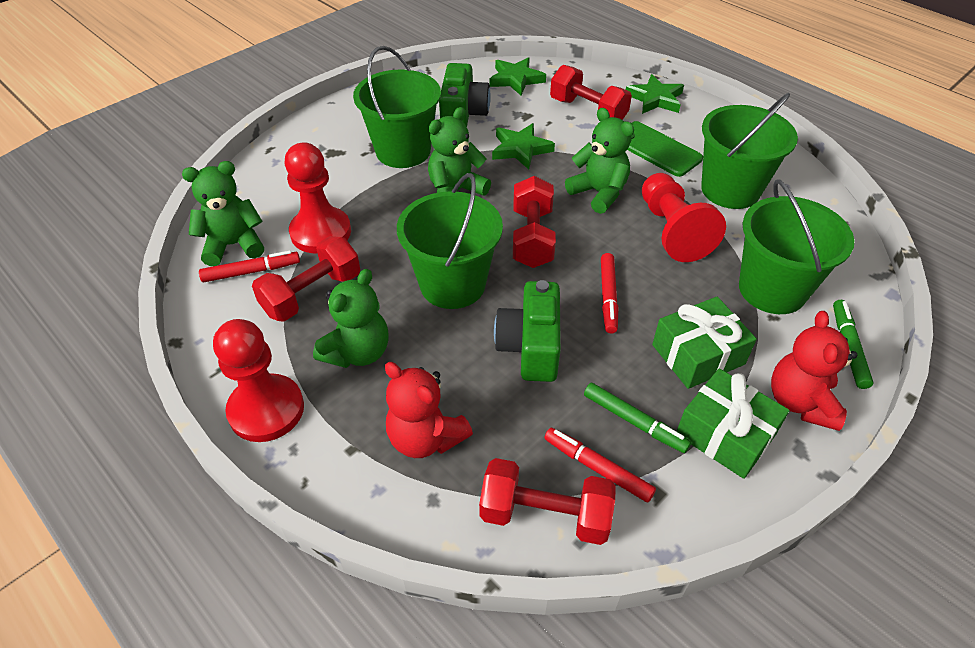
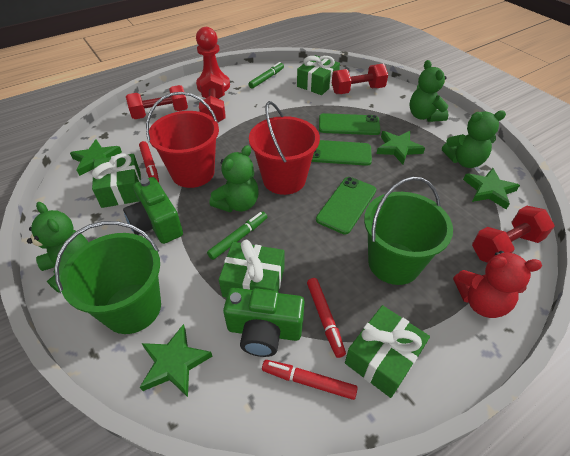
green bucket: [353,46,441,168] [397,173,503,309] [701,93,798,209] [739,179,854,314] = 4 -> [55,221,161,334] [364,177,453,285] = 2
green gift: [652,297,757,389] [676,369,789,479] = 2 -> [92,153,141,208] [219,240,284,298] [297,55,340,95] [345,305,430,398] = 4
green phone: [627,121,703,177] = 1 -> [311,140,372,166] [316,177,376,235] [319,113,381,135] = 3
green star: [489,57,546,96] [492,123,555,169] [626,74,684,114] = 3 -> [70,139,122,176] [140,324,213,397] [376,131,425,164] [463,168,520,209] = 4
red bucket: none = 0 -> [146,92,219,188] [249,101,320,195] = 2
red pawn: [213,319,304,442] [285,142,351,254] [642,173,726,262] = 3 -> [196,27,230,92] = 1
red teddy bear: [385,362,473,458] [771,311,857,431] = 2 -> [453,251,542,318] = 1

